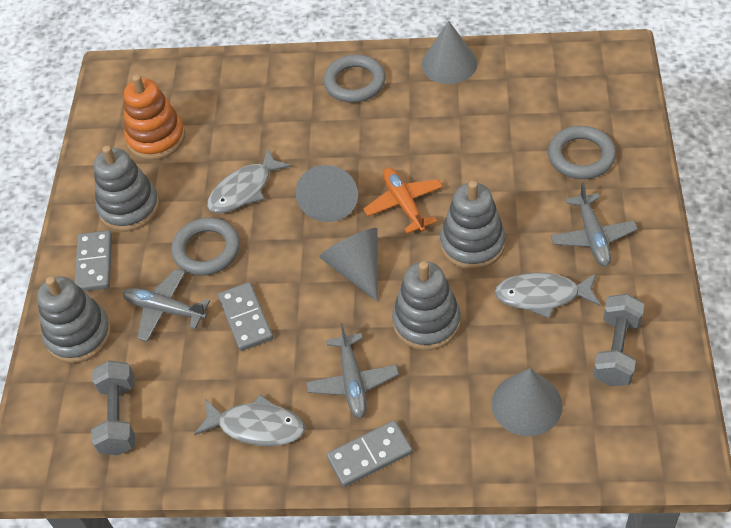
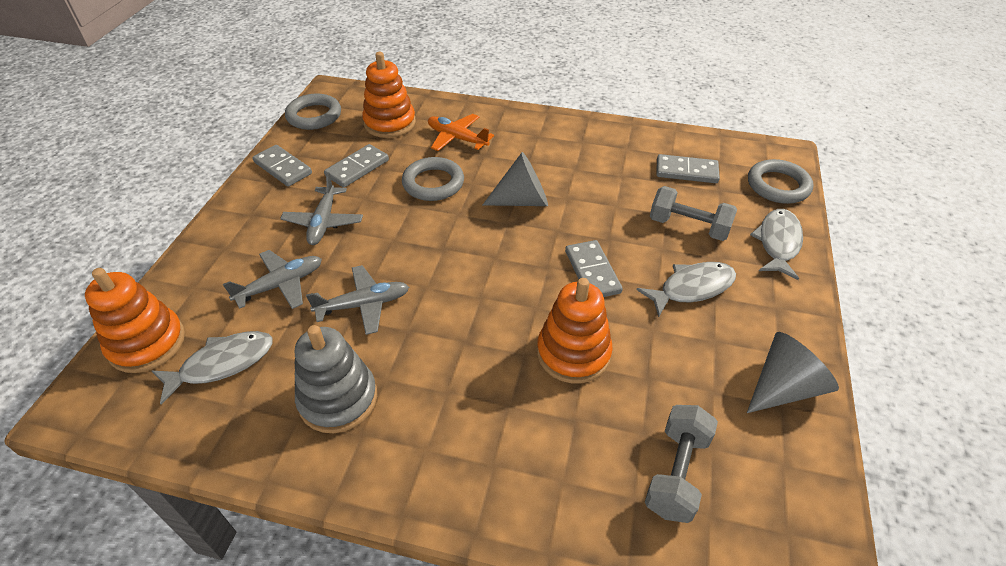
grey cone: [296,165,358,222] [319,228,378,302] [421,21,478,84] [491,368,563,436] = 4 -> [483,152,548,206] [747,332,839,413] = 2
grey domino: [75,230,112,291] [218,282,273,351] [327,420,413,487] = 3 -> [252,145,312,187] [324,144,389,188] [565,240,623,297] [656,154,720,183] = 4
grey stacking toy: [37,276,112,363] [94,145,160,232] [392,261,461,350] [440,181,506,270] = 4 -> [295,325,377,433] = 1
orange stacking toy: [124,75,185,160] = 1 -> [85,268,185,373] [362,52,416,138] [537,278,613,383] = 3

